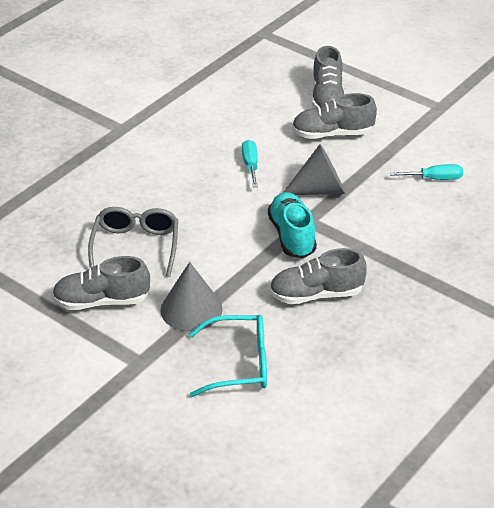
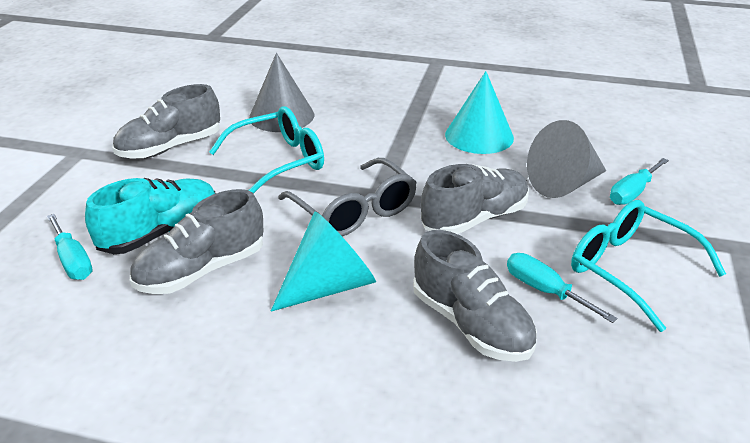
turquoise cone: none = 0 -> [271,211,376,311] [445,71,514,154] = 2
turquoise glasses: [189,315,267,397] = 1 -> [209,106,324,194] [571,200,726,332] = 2
turquoise screwdriver: [242,140,258,187] [390,164,463,180] = 2 -> [47,214,93,280] [507,253,617,323] [610,158,669,205] = 3

